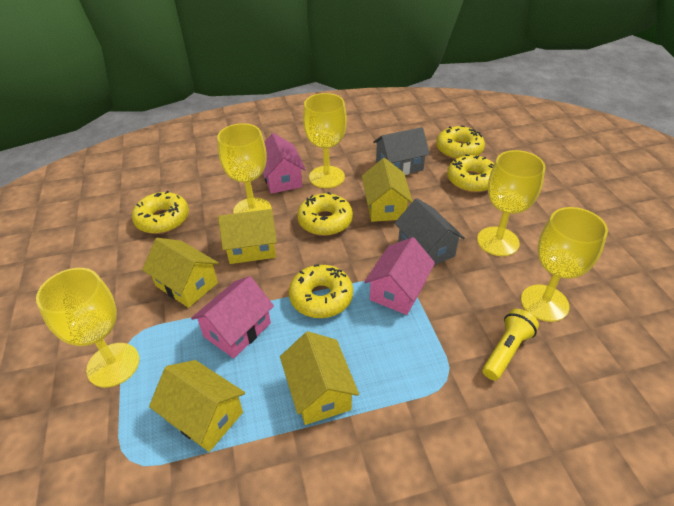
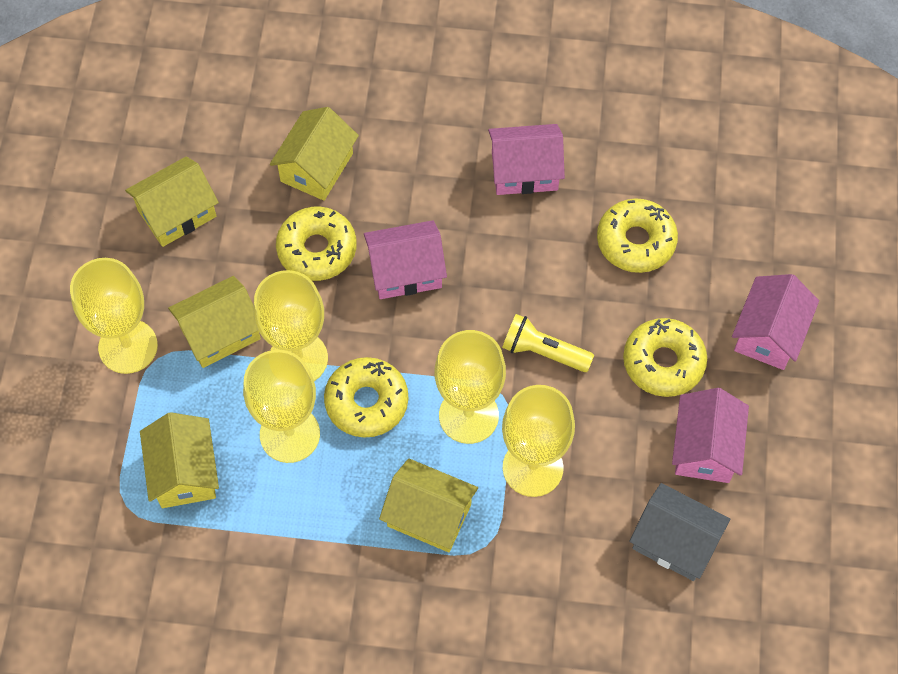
grey house: [373,127,430,175] [395,198,465,265] = 2 -> [629,483,730,581] = 1
pink house: [191,276,274,358] [263,133,306,194] [364,237,435,315] = 3 -> [364,220,447,299] [488,124,565,195] [672,388,749,483] [732,274,819,370] = 4
yellow donut: [132,191,189,234] [289,264,353,318] [297,192,353,236] [436,125,485,159] [447,154,494,193] = 5 -> [276,207,357,281] [324,357,408,438] [597,199,678,273] [623,318,707,397] = 4

